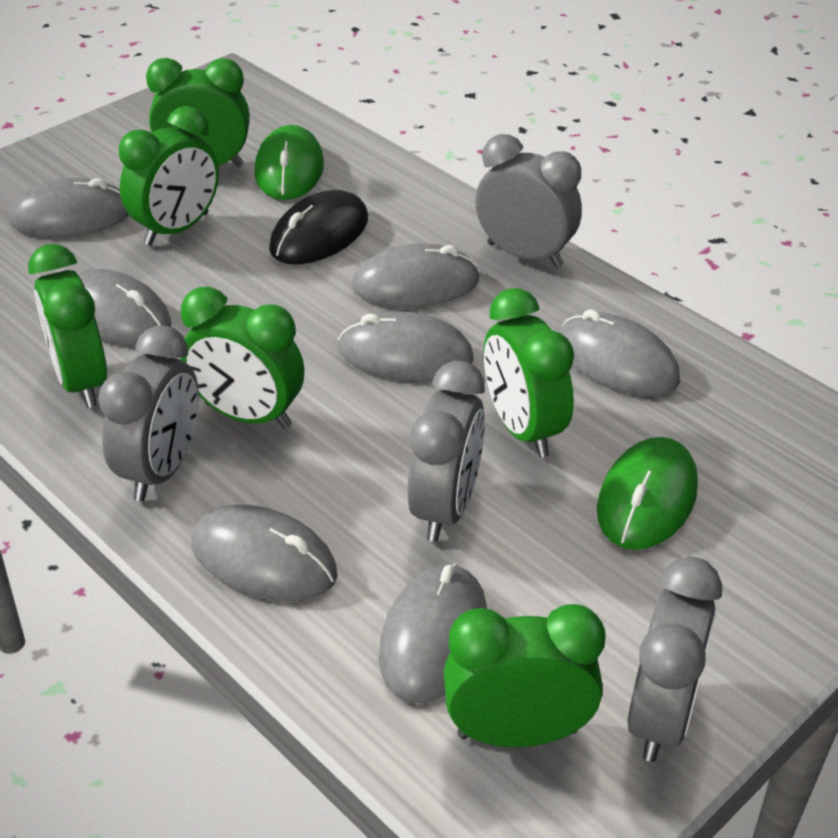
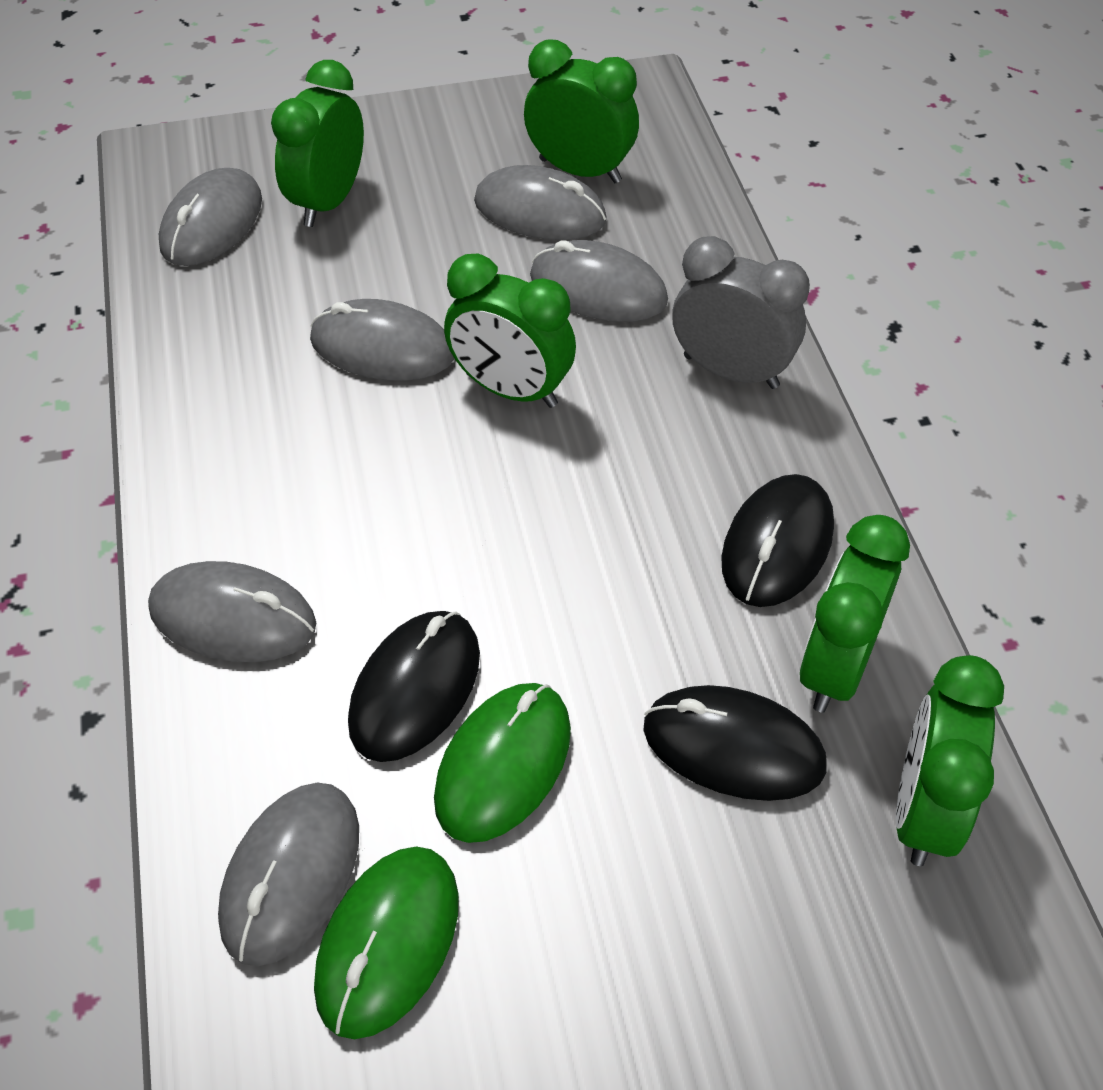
black mouse: [269,190,368,264] = 1 -> [348,611,480,762] [643,685,827,801] [721,474,834,607] = 3
green clock: [28,244,107,408] [119,106,219,246] [146,58,250,167] [181,287,305,429] [444,604,605,747] [484,288,574,458] = 6 -> [271,60,364,227] [444,254,576,408] [524,40,639,183] [800,515,910,713] [895,655,1004,866] = 5
grey clock: [98,325,199,501] [407,361,485,542] [475,134,582,268] [628,556,722,762] = 4 -> [672,236,810,389] = 1
grey mouse: [9,178,129,237] [78,269,172,345] [192,505,337,602] [338,311,474,381] [352,244,480,307] [379,564,487,703] [559,309,680,396] = 7 -> [148,561,316,662] [159,168,262,266] [218,782,359,966] [310,299,454,381] [474,165,607,240] [530,240,668,322] = 6

